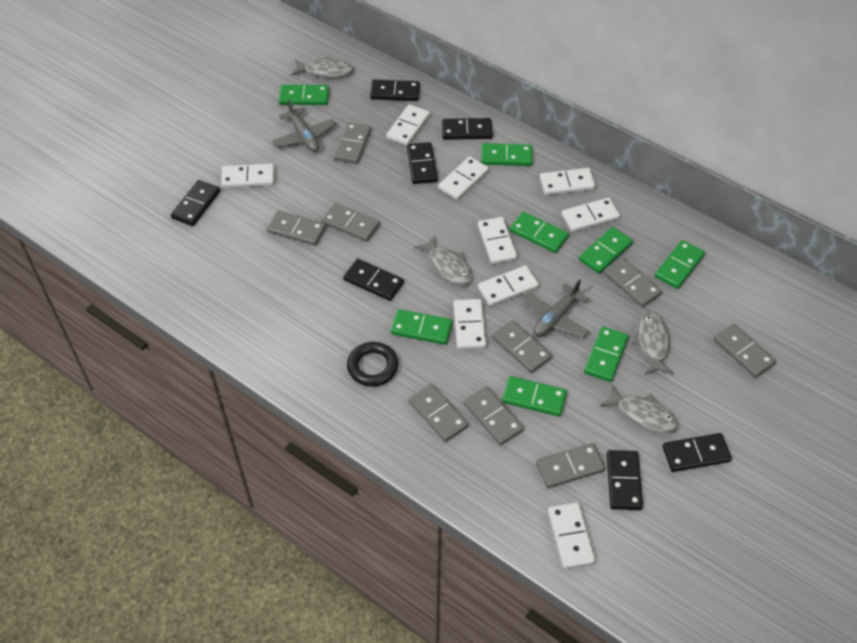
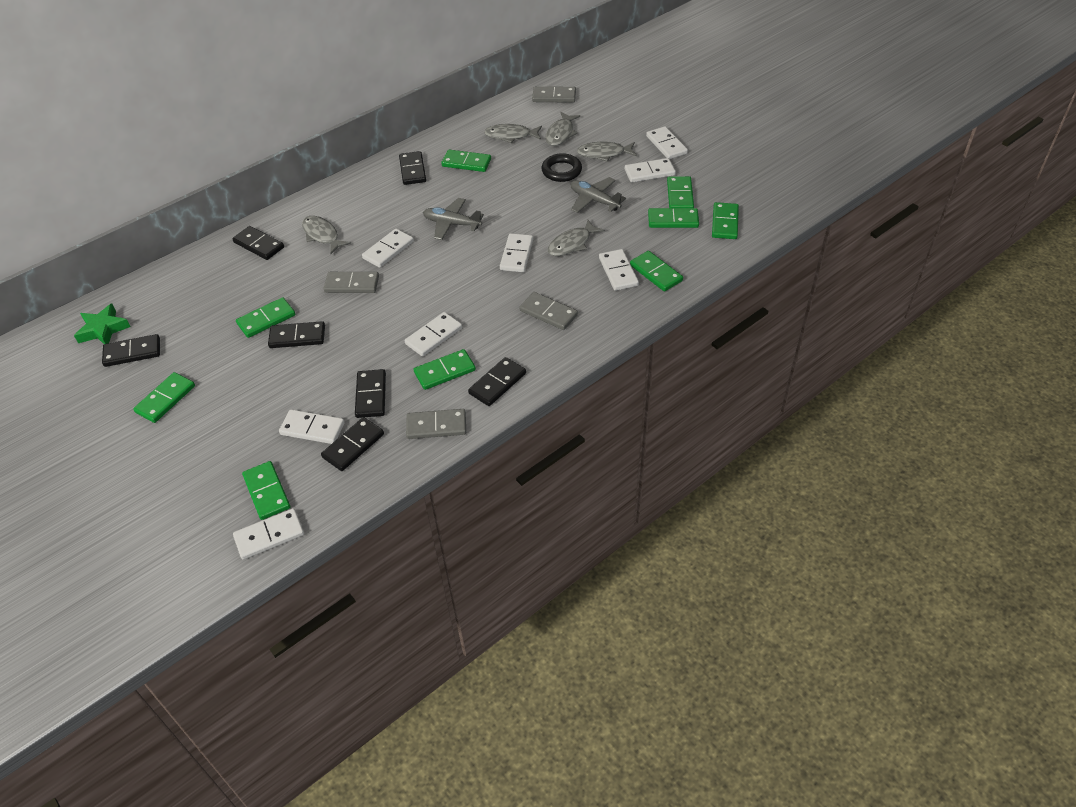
green domino: [279,85,329,105] [391,309,453,345] [481,143,533,166] [502,376,567,417] [510,212,569,253] [579,227,633,274] [584,326,629,382] [655,240,705,289] = 8 -> [133,372,195,423] [236,297,295,338] [242,461,290,520] [414,349,476,390] [441,150,491,172] [630,251,683,292] [648,208,699,228] [667,176,694,208] [712,202,739,239] = 9
green star: none = 0 -> [74,303,130,344] = 1
grey domino: [267,211,326,246] [321,203,380,242] [334,122,371,164] [408,384,468,442] [464,386,524,445] [492,320,552,373] [536,443,605,488] [604,258,662,307] [714,324,776,378] = 9 -> [324,272,379,293] [406,409,466,439] [519,292,578,330] [532,86,576,103] = 4
grey fish: [292,56,354,78] [414,235,472,285] [599,385,679,433] [631,312,673,374] = 4 -> [302,216,351,254] [484,124,542,143] [545,112,580,146] [548,220,605,256] [577,142,637,162] = 5
white domino: [221,164,274,188] [386,104,430,146] [438,157,489,200] [453,299,486,350] [478,217,518,264] [478,265,539,306] [540,168,596,195] [548,502,596,569] [561,198,620,232] = 9 -> [233,508,304,560] [279,409,345,444] [362,229,414,268] [405,312,462,357] [500,233,533,272] [599,249,639,291] [625,158,676,182] [646,126,688,159] = 8

